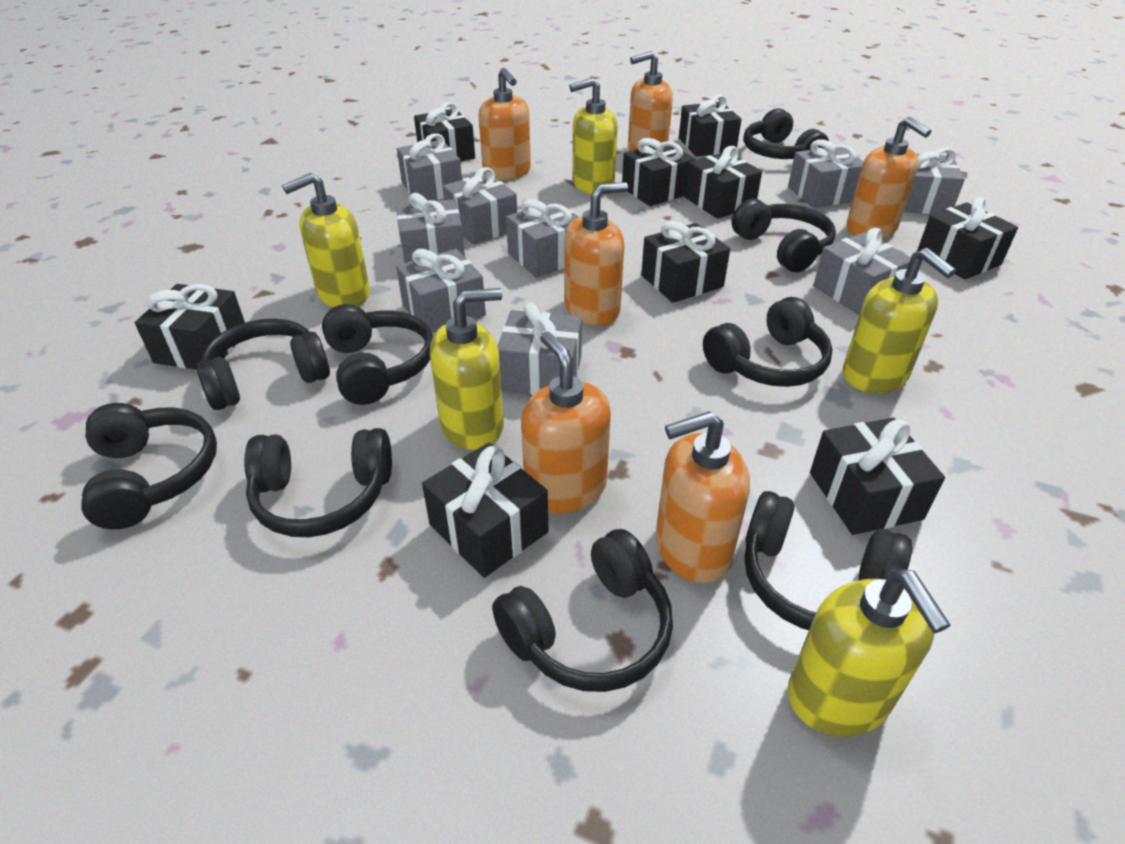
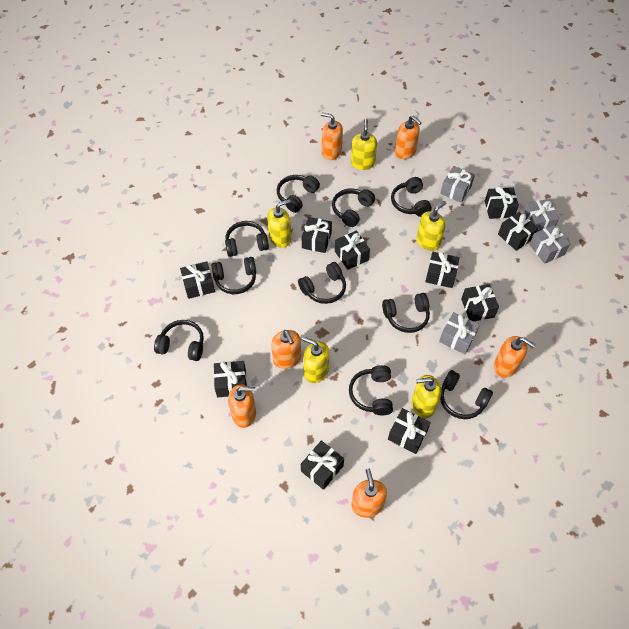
black gift: [135,284,245,370] [414,102,475,162] [422,443,548,578] [622,138,695,206] [641,221,730,303] [679,95,742,157] [685,146,762,219] [810,418,945,535] [917,197,1018,279] = 9 -> [180,261,215,299] [214,361,247,397] [301,440,344,490] [302,217,332,253] [335,231,370,270] [388,408,431,454] [425,252,460,288] [461,284,499,321] [485,187,519,219] [498,212,538,251] = 10
black headphones: [81,403,217,529] [197,319,330,410] [244,428,392,537] [322,304,433,405] [492,529,673,692] [703,297,832,387] [732,199,836,272] [743,108,829,159] [744,491,912,630] = 9 -> [154,320,204,361] [211,257,256,294] [225,221,269,257] [277,175,320,213] [298,262,346,304] [332,188,375,227] [349,365,393,415] [382,293,430,333] [391,177,432,217] [440,370,493,419] = 10
grey gift: [396,193,465,263] [396,249,486,333] [397,133,462,200] [443,167,517,244] [497,303,582,395] [506,199,579,278] [788,139,864,208] [813,228,911,315] [904,147,965,214] = 9 -> [439,312,480,354] [440,166,475,203] [522,199,559,232] [529,225,570,264] = 4

